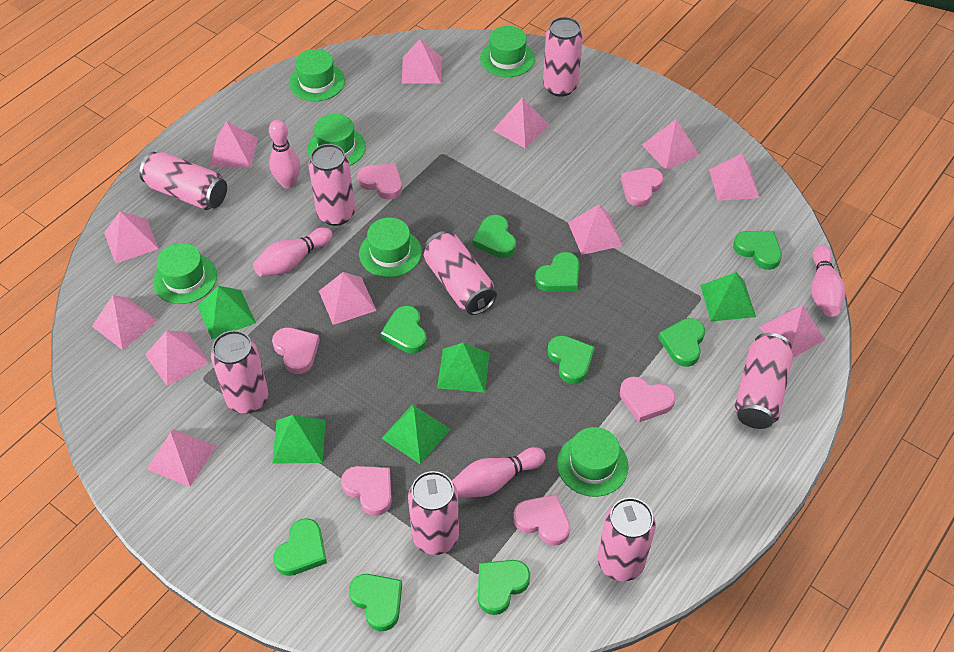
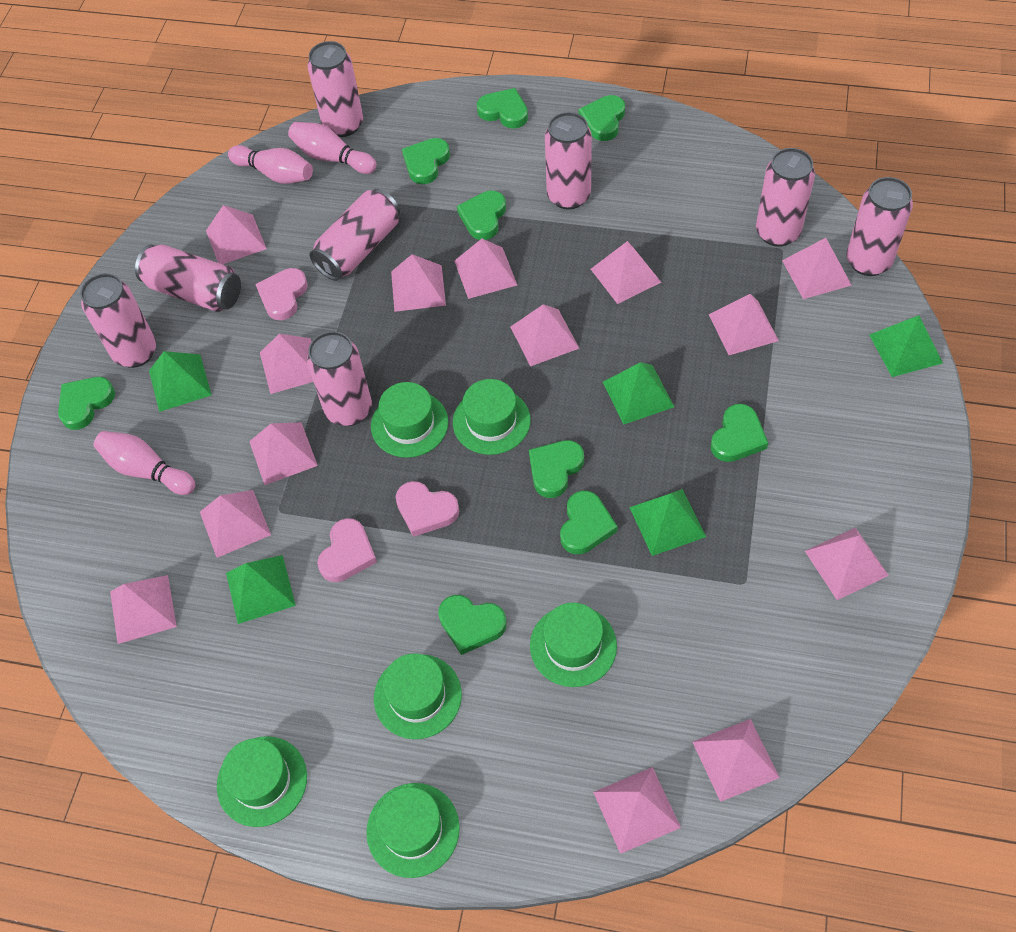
pink bowling pin: [253,227,333,277] [269,120,300,189] [452,447,546,497] [811,245,846,317] = 4 -> [94,431,196,495] [228,145,313,184] [288,122,377,174] = 3
pink heart: [272,327,320,374] [341,466,392,516] [358,163,402,200] [513,494,570,546] [620,377,675,422] [621,168,663,207] = 6 -> [255,268,308,320] [317,518,377,582] [396,481,459,537] = 3
pink pyramid: [92,295,158,350] [104,211,159,264] [145,331,210,386] [147,429,216,487] [210,121,258,168] [319,272,377,325] [402,39,441,84] [493,97,549,148] [568,204,623,255] [642,119,699,170] [709,154,760,201] [759,305,825,358] = 12 -> [110,575,177,644] [200,490,271,558] [206,205,267,264] [249,422,318,485] [260,334,313,394] [391,254,446,312] [454,239,517,299] [510,304,579,366] [591,241,662,304] [593,767,681,854] [693,719,780,802] [709,294,779,355] [782,238,852,299] [805,527,889,600] = 14

